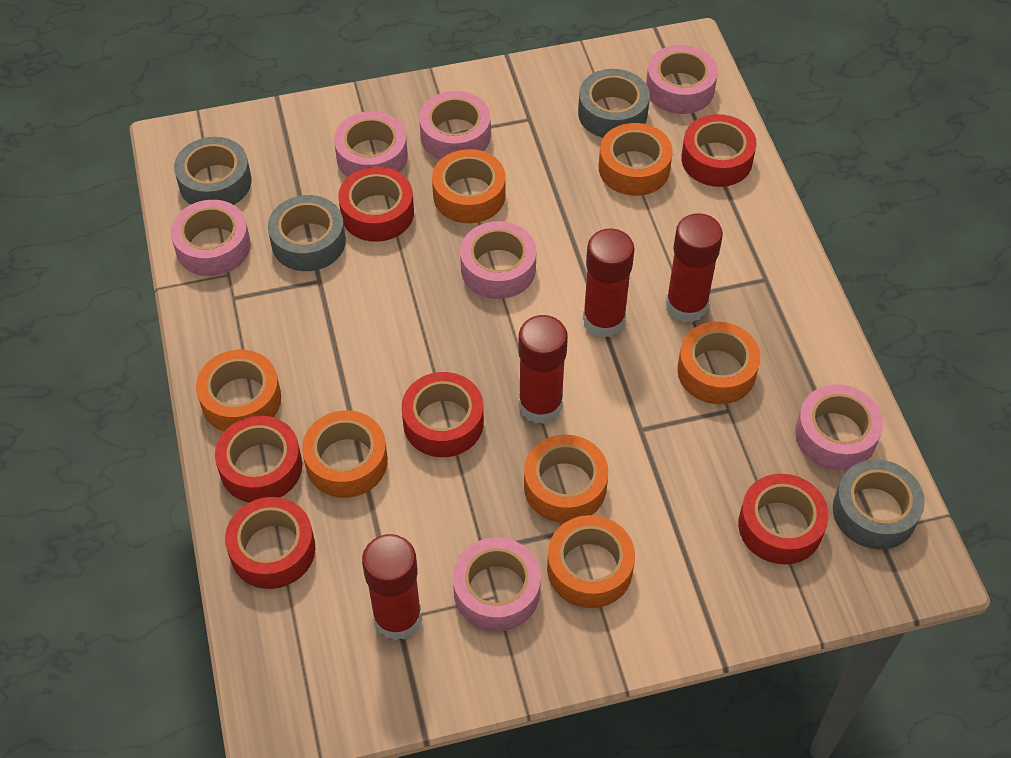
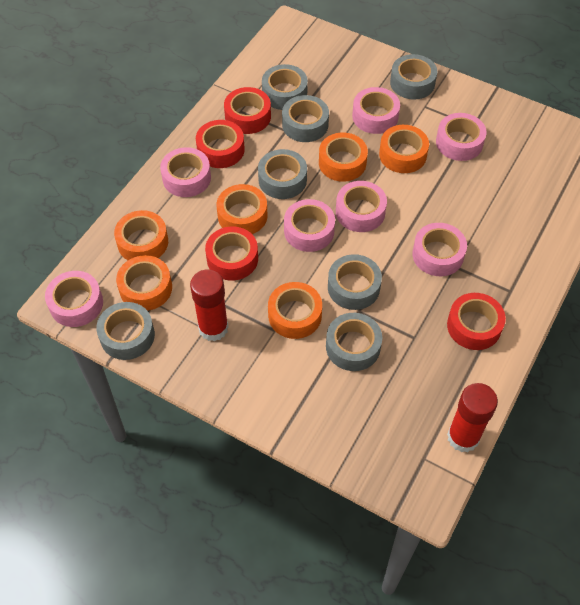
grey tape: [174,137,251,205] [268,195,346,271] [578,69,650,138] [833,459,925,550] = 4 -> [96,302,155,360] [258,149,307,199] [262,64,308,110] [282,95,329,142] [326,313,382,371] [328,254,382,310] [390,54,437,99] = 7
orange tape: [196,350,281,431] [302,410,388,498] [432,149,506,223] [524,434,608,523] [547,515,635,608] [599,123,673,196] [677,322,761,404] = 7 -> [114,210,168,260] [116,255,172,311] [217,184,268,234] [268,282,322,339] [319,132,368,182] [379,125,429,173] = 6
red glue stick: [362,534,422,640] [518,315,568,424] [583,228,635,338] [666,213,723,323] = 4 -> [190,269,228,341] [447,383,498,453] = 2
red tape: [215,416,302,502] [225,497,315,589] [338,167,414,242] [402,372,484,457] [681,114,757,187] [738,474,829,564] = 6 -> [196,120,245,168] [205,227,258,280] [224,87,271,134] [447,293,506,350] = 4

